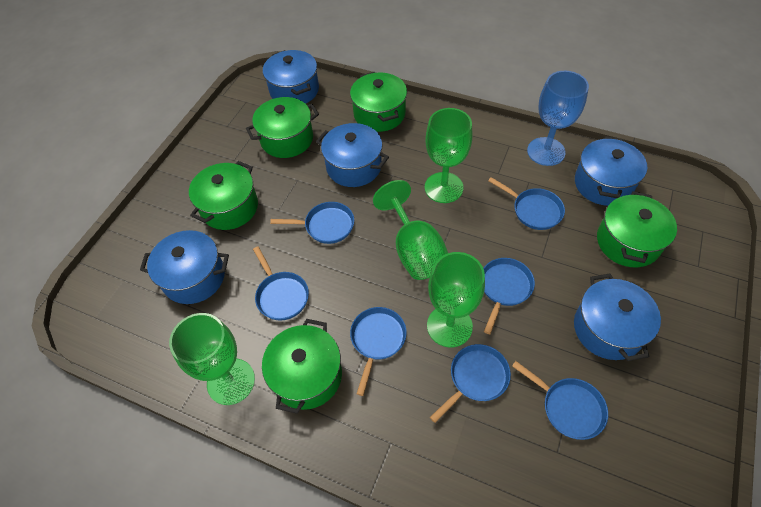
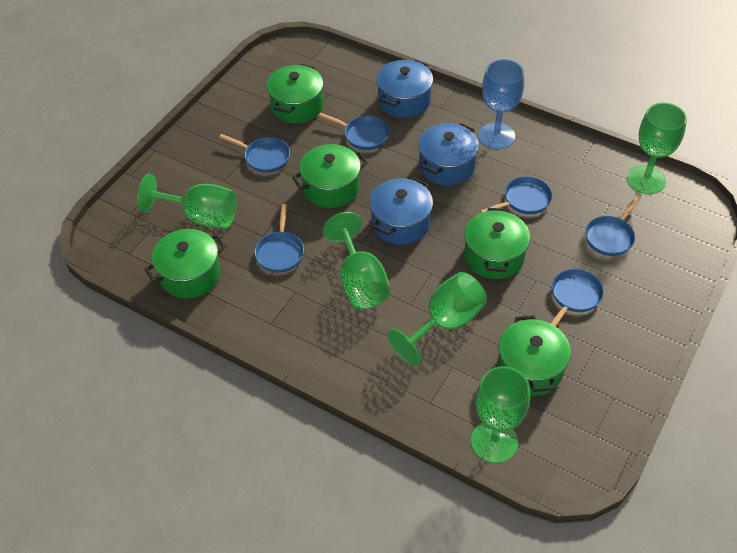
blue pan: [253,246,309,320] [270,202,354,244] [350,307,407,396] [430,344,511,423] [483,258,535,334] [488,177,565,230] [512,361,608,440] = 7 -> [219,134,290,173] [255,204,304,273] [319,113,389,150] [480,177,552,214] [550,269,604,327] [585,196,640,256] = 6
blue pot: [140,230,229,304] [263,50,319,104] [316,123,389,187] [574,273,661,361] [575,136,647,206] = 5 -> [369,177,433,245] [376,60,433,118] [418,123,479,186] = 3
green goblet: [169,313,255,405] [373,180,448,280] [425,108,472,203] [427,252,485,347] = 4 -> [137,174,237,228] [323,212,390,309] [388,272,487,365] [471,366,530,463] [627,102,687,194] = 5

